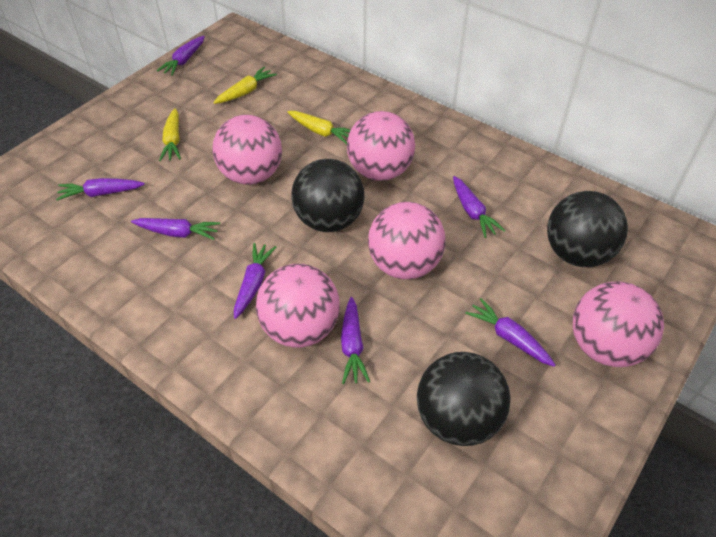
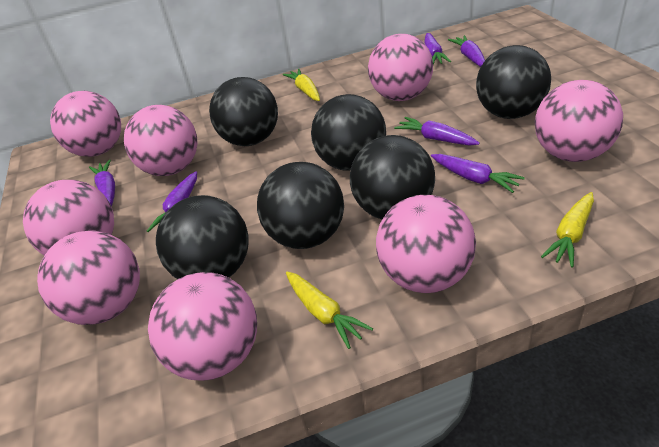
black ball: [291,159,365,232] [417,352,511,446] [547,191,628,267] = 3 -> [156,195,249,279] [209,77,278,146] [257,162,344,249] [311,94,386,171] [350,135,435,219] [476,45,551,119] = 6
pink ball: [213,115,282,185] [256,264,340,347] [347,111,415,181] [368,202,446,279] [573,281,664,367] = 5 -> [23,180,114,255] [37,231,140,325] [50,91,121,157] [124,105,198,176] [148,272,257,381] [368,34,433,101] [376,195,476,293] [535,80,623,162] = 8
purple carrot: [56,178,145,201] [131,218,220,240] [157,36,205,76] [234,243,276,319] [341,297,370,384] [453,176,505,238] [465,298,555,367] = 7 -> [89,160,115,206] [147,171,197,232] [394,117,480,146] [425,33,451,65] [431,154,525,193] [448,35,485,67] = 6

